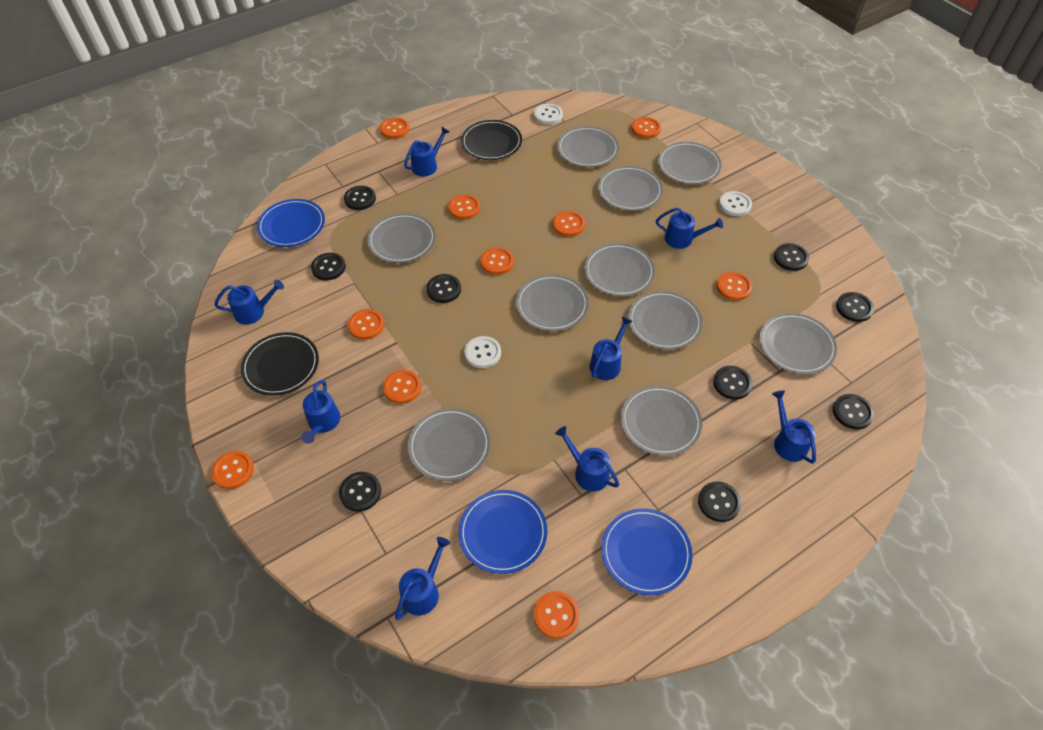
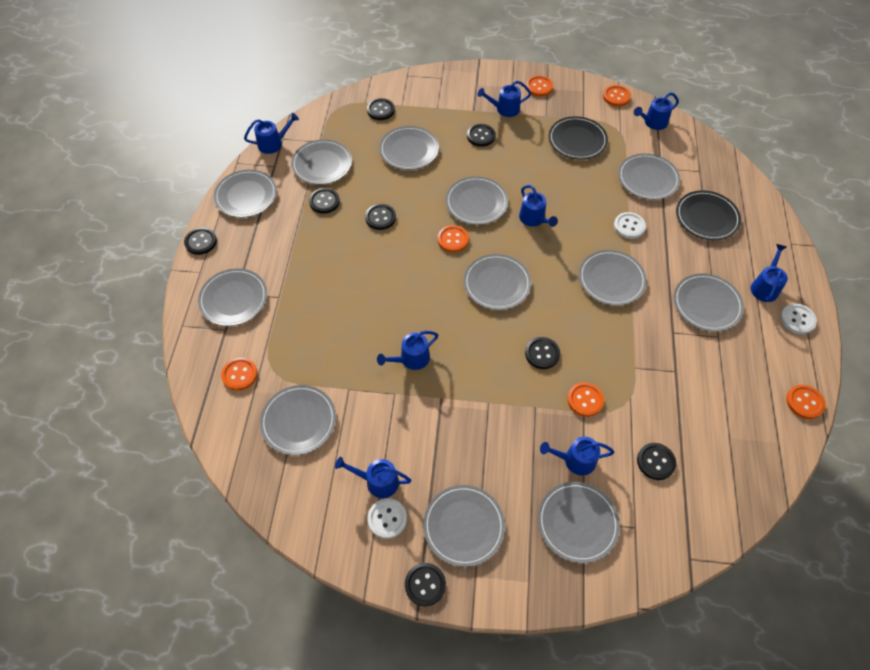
black button: [311,253,346,280] [339,472,381,512] [344,186,376,210] [426,274,461,303] [698,481,741,522] [713,366,753,400] [774,243,809,271] [833,394,874,429] [836,292,874,322] = 9 -> [184,227,217,255] [309,188,340,214] [365,204,396,230] [367,98,395,120] [405,563,446,607] [467,124,495,147] [525,337,560,369] [637,443,676,480] = 8
blue plate: [257,199,325,247] [459,490,547,574] [602,508,692,595] = 3 -> none = 0
grey plate: [367,213,436,263] [408,408,490,481] [516,275,589,331] [557,126,619,167] [584,243,655,296] [598,166,663,211] [621,386,702,456] [628,291,703,350] [658,142,722,184] [759,313,837,374] = 10 -> [198,268,267,326] [214,170,277,218] [260,385,336,455] [291,139,352,185] [379,126,439,170] [423,485,505,567] [446,176,508,225] [464,254,531,310] [538,482,620,563] [579,250,647,306] [618,153,680,200] [674,273,744,332] = 12
orange button: [211,451,254,489] [348,309,384,340] [380,117,409,139] [383,370,421,404] [448,194,480,219] [480,247,514,275] [534,591,580,639] [553,211,585,237] [632,117,661,139] [717,272,752,301] = 10 -> [221,357,258,391] [438,225,469,252] [526,75,553,97] [567,382,604,417] [603,85,631,107] [786,385,825,419] = 6

